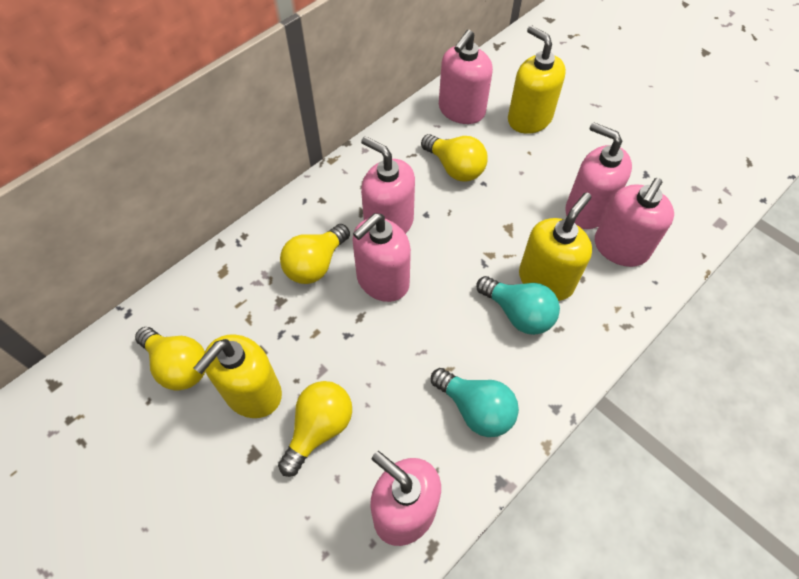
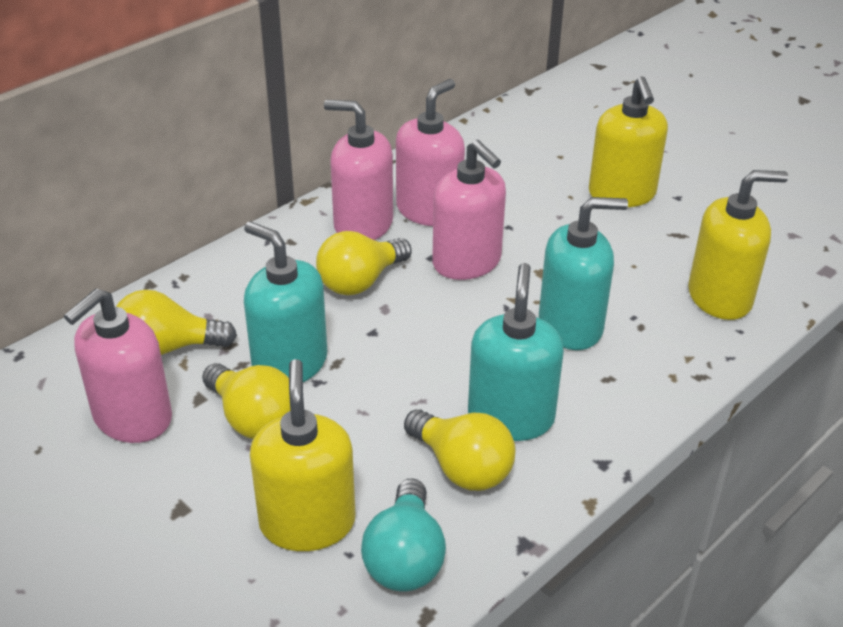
pink soap dispenser: [352,213,411,302] [361,136,415,234] [370,451,441,546] [439,30,493,124] [565,122,632,229] [595,178,674,267] = 6 -> [64,289,172,443] [324,100,393,240] [396,79,465,226] [432,140,506,280] = 4
turquoise light bulb: [431,368,519,437] [476,276,560,335] = 2 -> [361,478,446,592] = 1
turquoise soap dispenser: none = 0 -> [244,221,327,382] [468,263,564,441] [539,197,628,350] = 3

